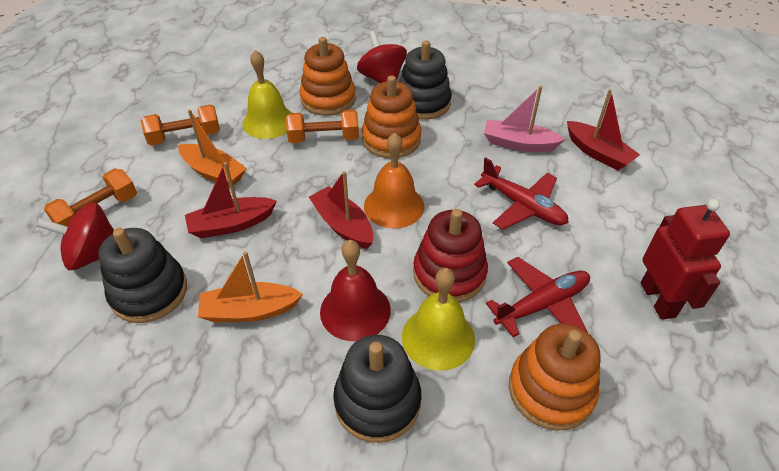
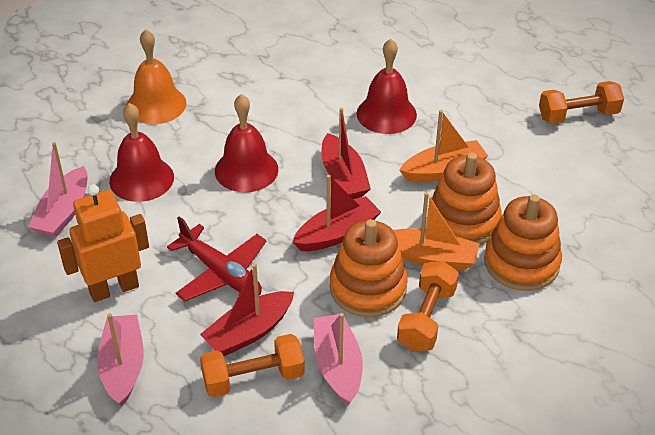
black stacking toy: [98,228,187,323] [333,335,421,443] [399,40,452,120] = 3 -> none = 0
orange robot: none = 0 -> [57,184,149,302] = 1
pink boat: [484,86,565,152] = 1 -> [28,142,88,238] [97,313,144,406] [314,313,363,405] = 3
red bell: [320,240,391,341] = 1 -> [109,103,174,202] [215,94,278,192] [357,39,417,134] = 3
red plane: [474,157,569,229] [486,257,590,337] = 2 -> [167,217,266,301] = 1
red robot: [641,199,730,320] = 1 -> none = 0
red spinning top: [36,202,114,270] [357,31,407,83] = 2 -> none = 0
red stacking toy: [413,209,488,302] = 1 -> none = 0
yellow bell: [242,50,292,139] [402,268,475,371] = 2 -> none = 0

